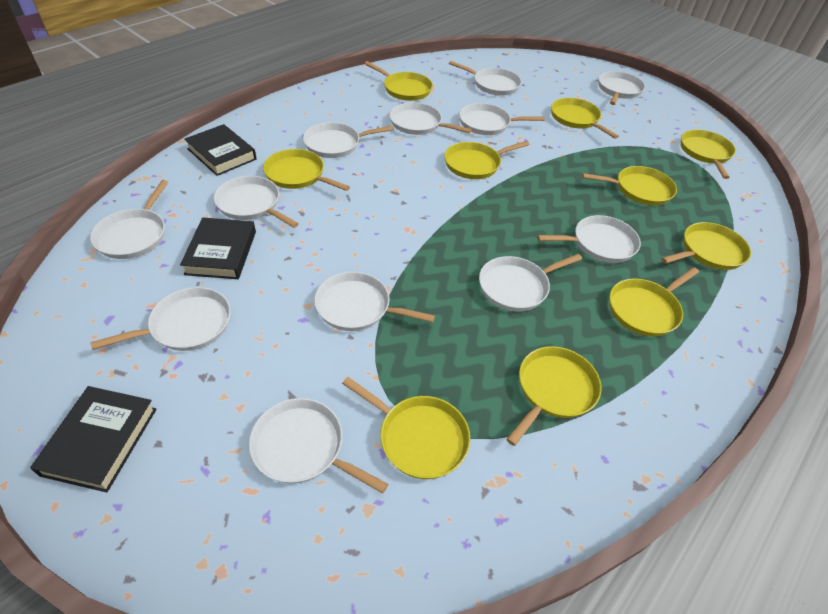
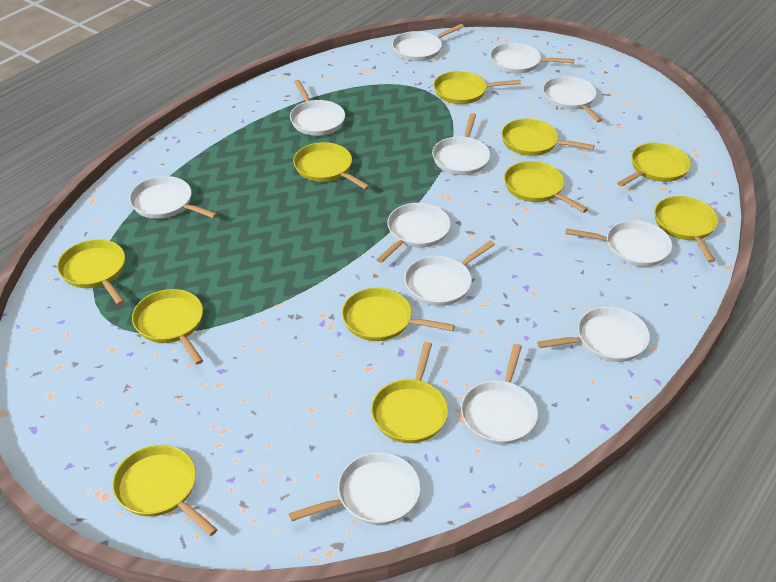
black book: [30,386,157,492] [180,217,256,279] [184,124,257,176] = 3 -> none = 0
yellow pan: [263,149,350,191] [342,377,470,479] [365,61,433,101] [444,141,529,179] [506,346,602,446] [551,98,619,139] [582,166,677,206] [609,267,699,337] [661,222,751,270] [681,130,736,179] = 10 -> [57,239,125,305] [112,445,218,536] [132,289,203,365] [293,142,370,190] [342,288,455,341] [371,342,448,443] [434,71,521,104] [501,119,594,156] [504,161,588,213] [617,143,691,187] [654,196,718,263] = 11

